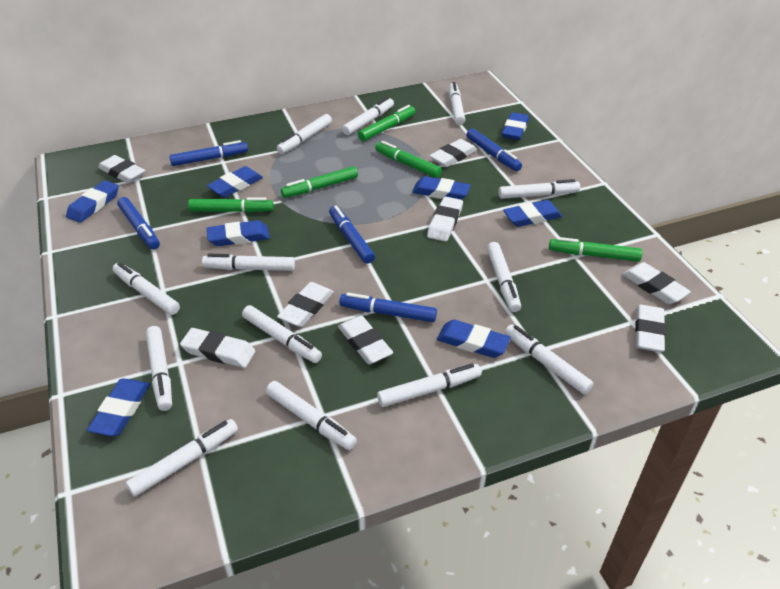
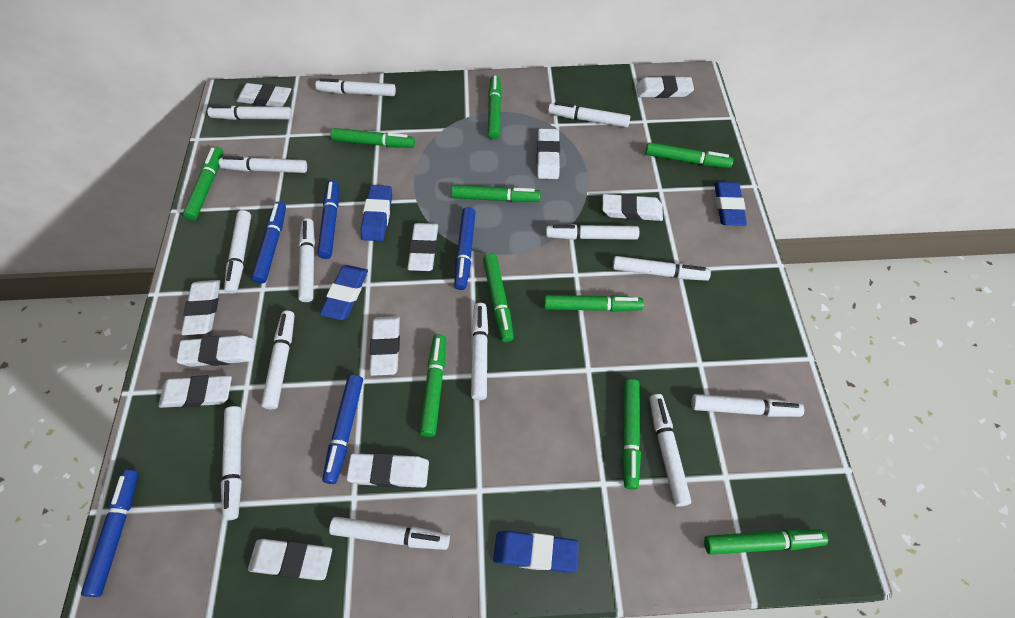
blue eraser: [66,180,119,223] [87,379,150,436] [206,220,270,246] [207,166,263,197] [412,176,471,200] [437,319,511,358] [502,112,529,140] [503,200,562,227] = 8 -> [320,265,368,320] [361,185,392,241] [493,531,579,573] [714,182,747,226] = 4
green marker: [188,198,274,212] [281,166,358,198] [358,105,415,141] [375,141,442,178] [549,237,642,262] = 5 -> [183,146,223,220] [331,128,415,148] [420,334,446,437] [451,185,540,202] [483,254,514,342] [488,75,502,139] [544,295,644,312] [622,379,641,490] [645,142,733,168] [704,529,828,555] = 10
white eraser: [98,155,145,183] [180,328,255,368] [277,282,334,327] [338,315,393,364] [427,196,463,242] [429,139,477,167] [622,262,691,304] [635,305,666,352] = 8 -> [158,375,232,408] [176,335,255,367] [181,280,221,335] [237,83,291,107] [248,539,332,580] [346,453,429,488] [370,316,400,376] [407,223,438,271] [537,129,560,179] [602,194,663,221] [636,76,694,98] = 11
white marker: [113,262,180,315] [126,419,238,497] [146,326,172,411] [202,254,295,271] [242,305,322,363] [266,381,357,450] [277,114,332,154] [342,97,394,135] [377,364,481,407] [449,82,465,125] [487,242,521,312] [498,179,580,199] [505,324,593,394] = 13 -> [207,105,292,120] [219,156,307,173] [221,406,242,520] [224,210,251,293] [261,310,295,409] [298,219,315,302] [315,78,396,96] [329,517,450,550] [471,303,488,400] [546,224,639,240] [548,102,630,128] [613,256,711,281] [649,394,691,507] [691,394,804,417] = 14

